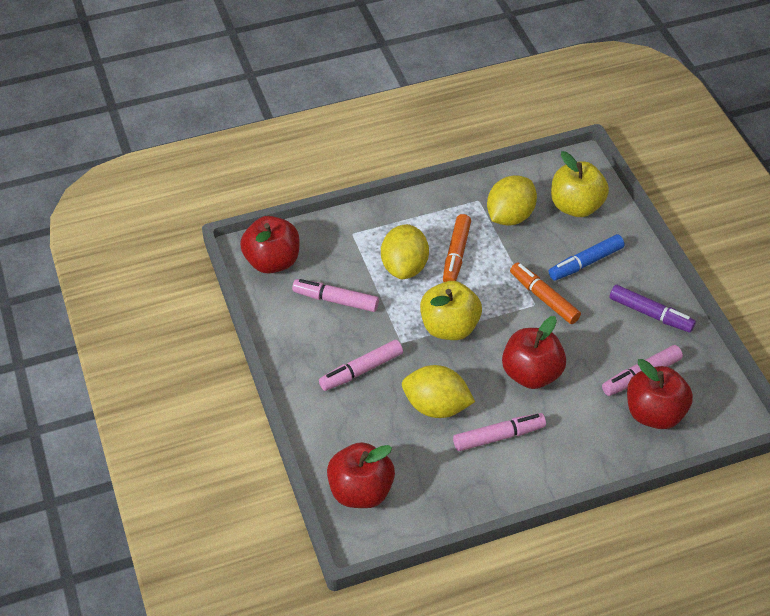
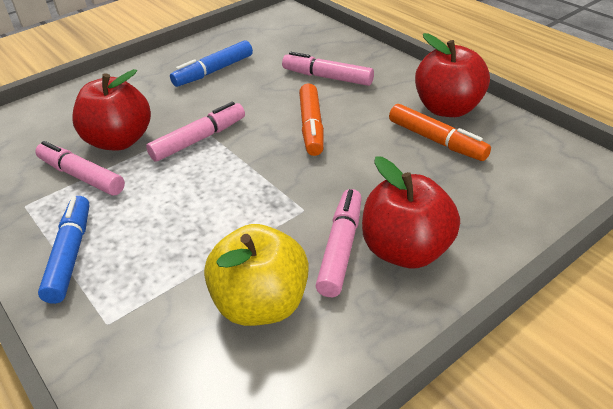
blue marker: [549,234,624,281] = 1 -> [38,196,89,304] [170,40,253,87] = 2
purple marker: [609,285,696,332] = 1 -> none = 0
red apple: [240,216,299,274] [327,442,395,508] [502,316,566,389] [627,359,693,429] = 4 -> [72,69,151,151] [362,156,460,268] [415,33,490,117] = 3
yellow apple: [420,281,482,340] [551,151,609,217] = 2 -> [204,224,309,326] = 1
yellow lemon: [381,224,429,279] [402,365,475,418] [487,175,537,226] = 3 -> none = 0

